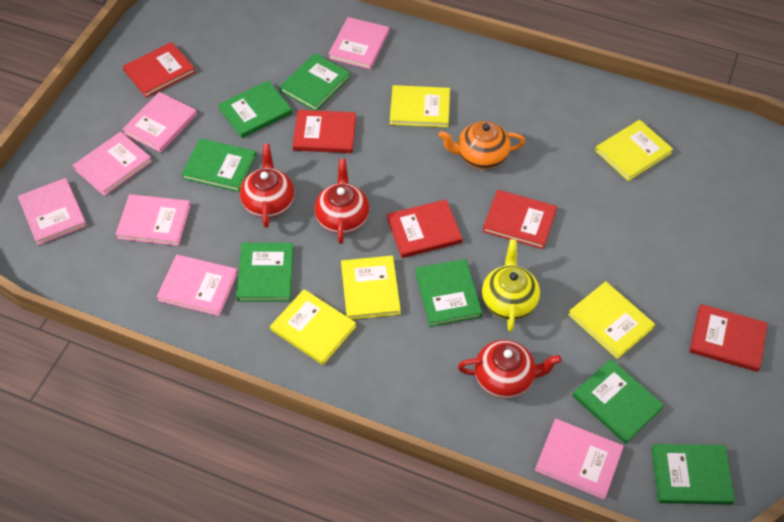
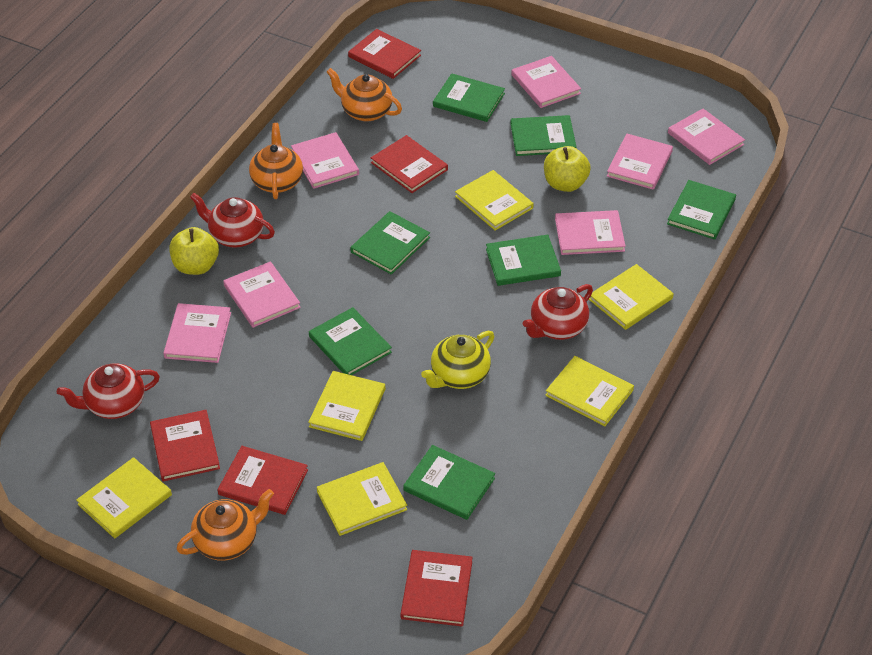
orange teapot: [439,121,525,169] = 1 -> [177,489,274,561] [249,123,303,199] [327,68,402,122] = 3
yellow apple: none = 0 -> [169,227,219,275] [544,146,591,192] = 2
yellow book: [270,289,356,365] [341,255,401,319] [390,85,450,127] [568,281,655,359] [595,120,673,181] = 5 -> [76,457,172,539] [308,371,385,441] [317,462,407,536] [455,170,534,231] [545,356,634,426] [589,264,674,330] = 6

